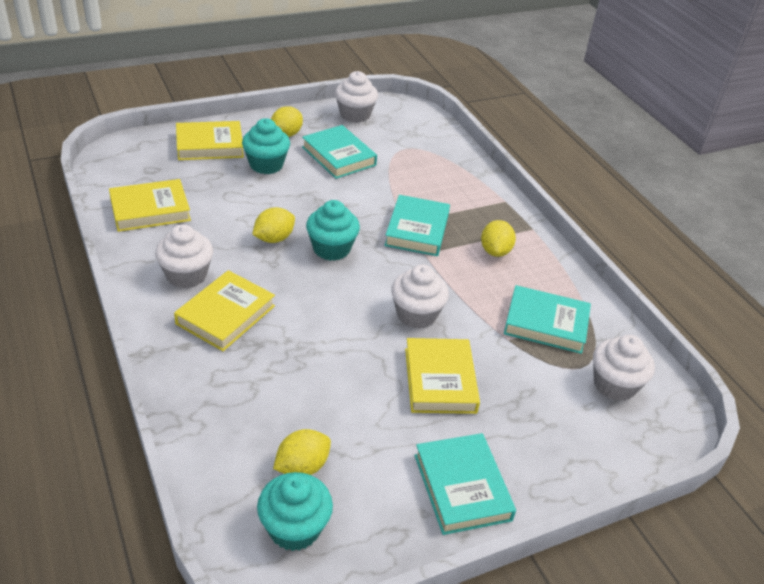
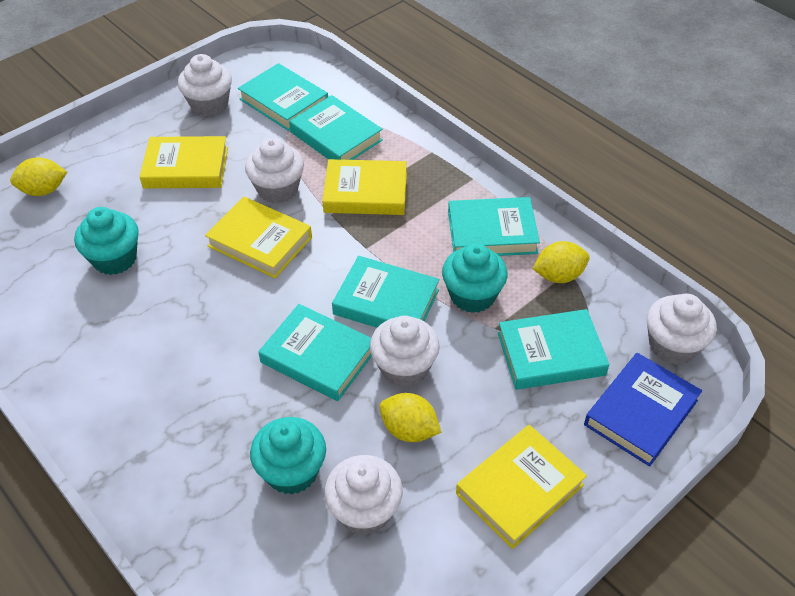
blue book: none = 0 -> [584,353,702,467] = 1
turquoise book: [302,125,377,179] [384,195,450,256] [414,433,516,535] [504,285,591,354] = 4 -> [238,63,328,131] [258,304,372,401] [289,95,383,160] [332,256,440,328] [448,197,540,256] [498,309,609,390] = 6
white cupcake: [155,224,213,288] [335,71,378,123] [391,264,449,329] [593,335,655,401] = 4 -> [178,54,232,117] [245,138,304,204] [324,455,403,535] [370,316,440,387] [646,293,717,365] = 5
yellow lemon: [252,207,295,243] [271,106,303,137] [273,429,331,475] [481,220,516,257] = 4 -> [10,158,67,196] [379,393,441,442] [532,241,590,283] = 3

